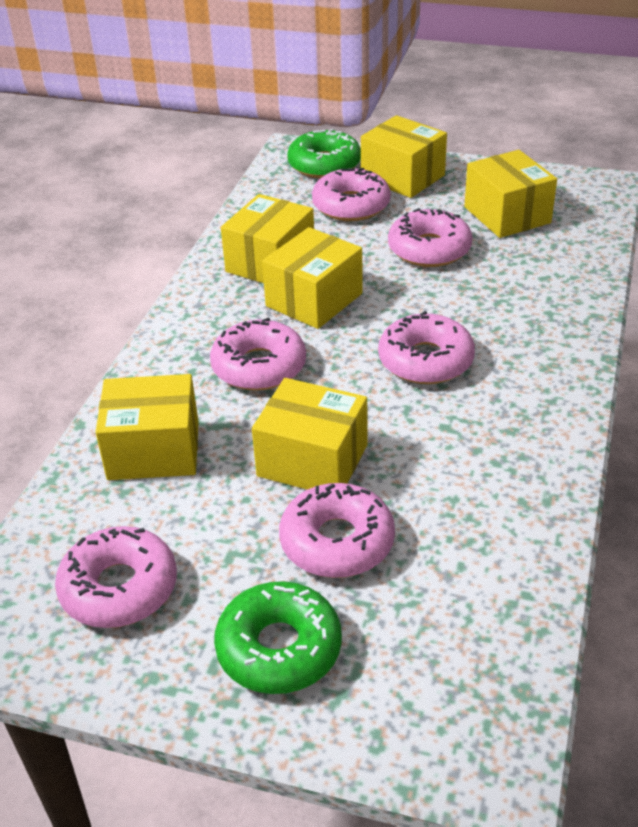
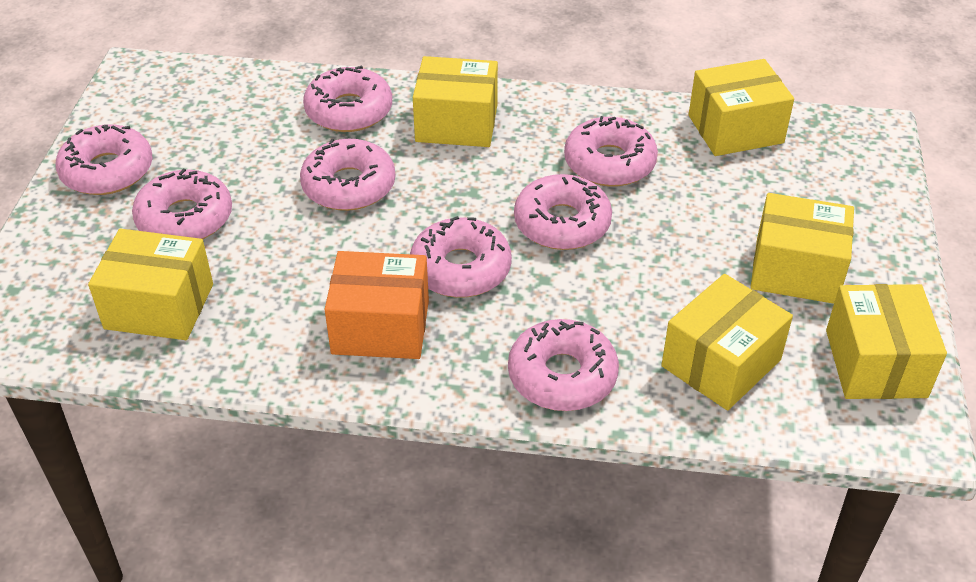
green donut: [214,581,342,694] [287,129,361,178] = 2 -> none = 0
orange box: none = 0 -> [325,251,429,359] = 1
pink donut: [55,526,177,628] [210,317,306,391] [279,483,395,578] [312,168,391,221] [378,311,475,384] [388,208,472,267] = 6 -> [56,124,153,195] [132,168,232,239] [300,139,395,211] [303,65,392,132] [410,216,512,298] [508,319,619,411] [514,174,612,250] [564,116,658,187] = 8

